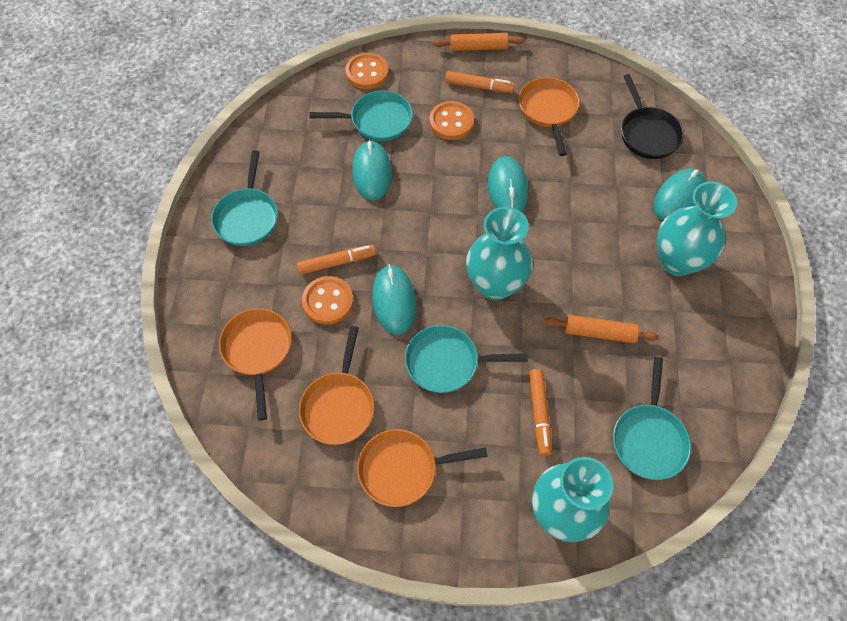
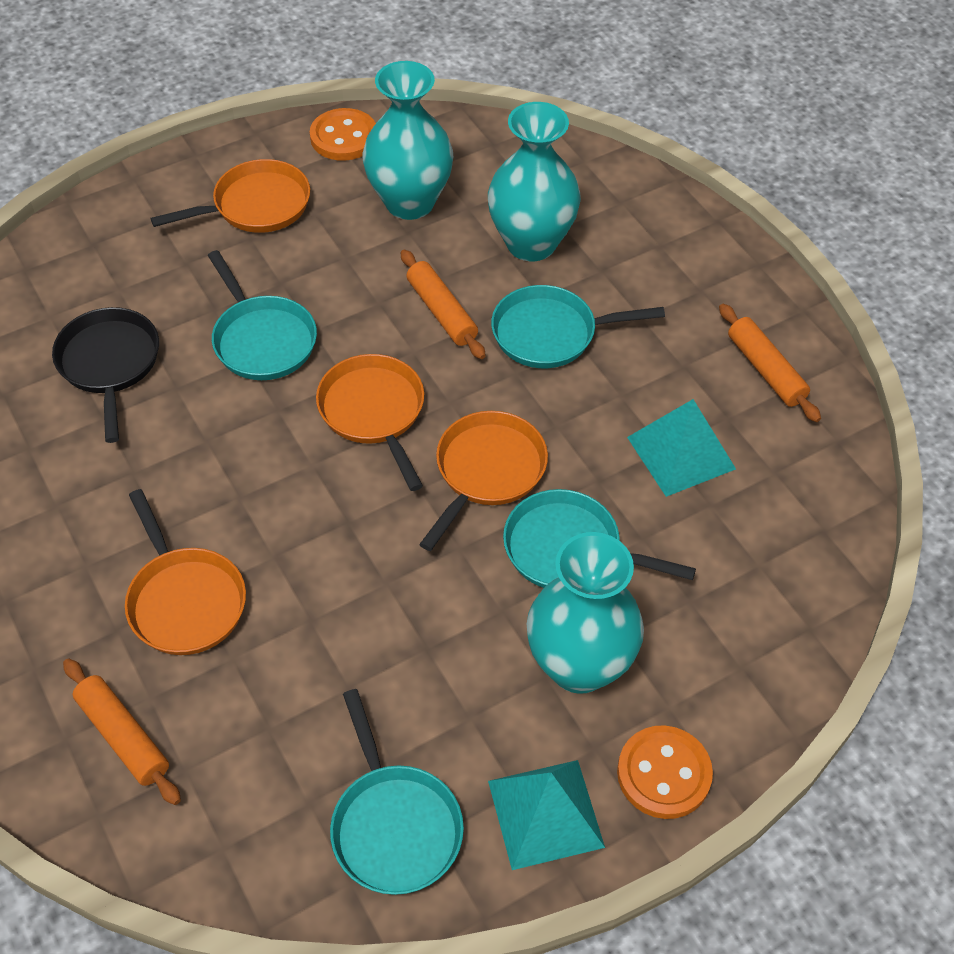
orange button: [302,276,353,324] [345,53,389,89] [429,101,474,140] = 3 -> [310,108,376,161] [617,725,713,819] = 2
orange marker: [297,245,376,275] [445,71,515,93] [529,369,552,456] = 3 -> none = 0
orange rolling pin: [433,33,525,51] [544,315,659,343] = 2 -> [63,658,181,805] [401,250,486,359] [719,304,821,422] = 3
turquoise mouse: [352,140,392,200] [372,264,416,335] [488,156,528,212] [654,168,705,220] = 4 -> none = 0
turquoise pyramid: none = 0 -> [488,760,605,870] [627,399,736,497] = 2

